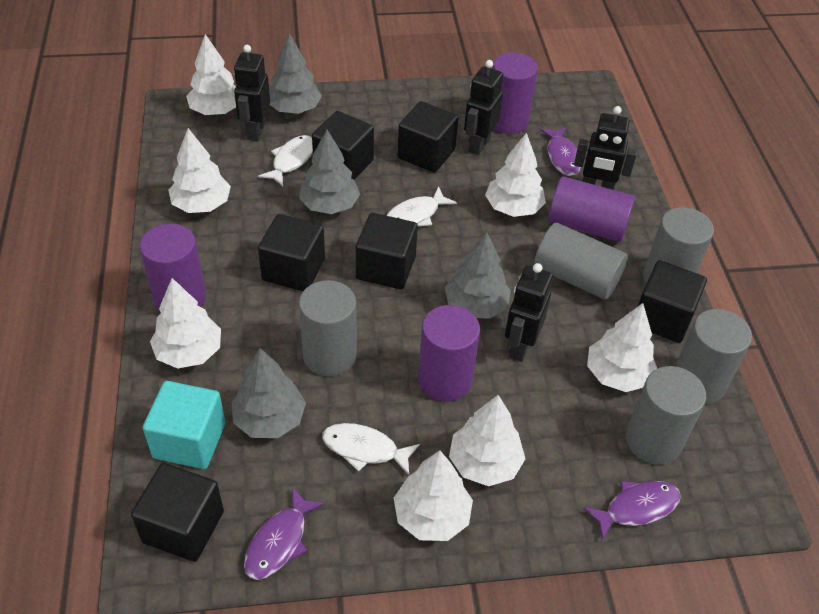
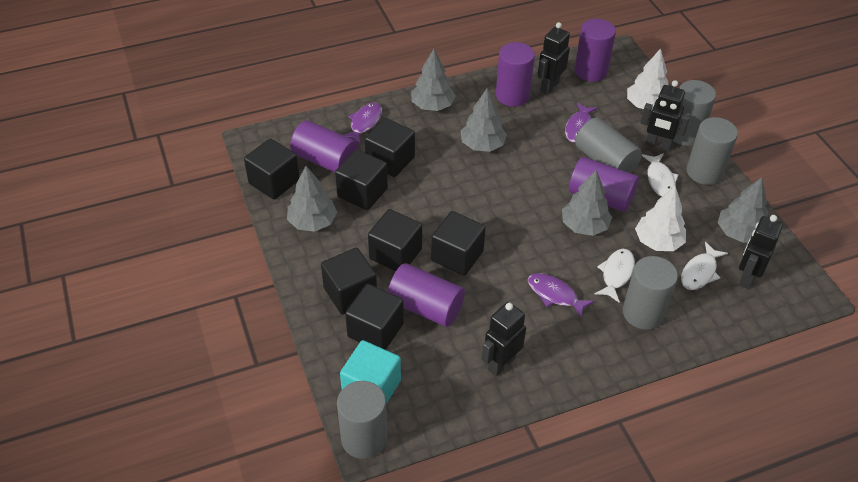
black cube: [131,463,224,562] [258,214,325,291] [312,111,374,180] [356,213,418,289] [398,101,459,173] [638,260,707,343] = 6 -> [244,138,299,200] [321,248,377,315] [335,149,388,210] [345,284,404,350] [365,118,415,177] [368,209,422,271] [431,211,486,276] = 7
grey tree: [232,348,306,438] [269,33,322,114] [299,130,360,214] [444,232,511,319] = 4 -> [287,166,337,232] [411,49,456,111] [461,88,507,152] [562,170,612,236] [718,177,768,243] = 5
purple cylinder: [140,223,206,311] [418,305,480,402] [493,52,538,134] [548,176,635,242] = 4 -> [290,121,359,172] [388,263,465,327] [496,42,535,107] [569,157,639,212] [575,19,616,82] = 5
white tree: [150,278,221,369] [168,128,231,213] [186,34,236,115] [394,450,473,541] [449,395,525,486] [485,133,546,217] [587,303,657,392] = 7 -> [627,48,669,109] [635,186,686,251] = 2

